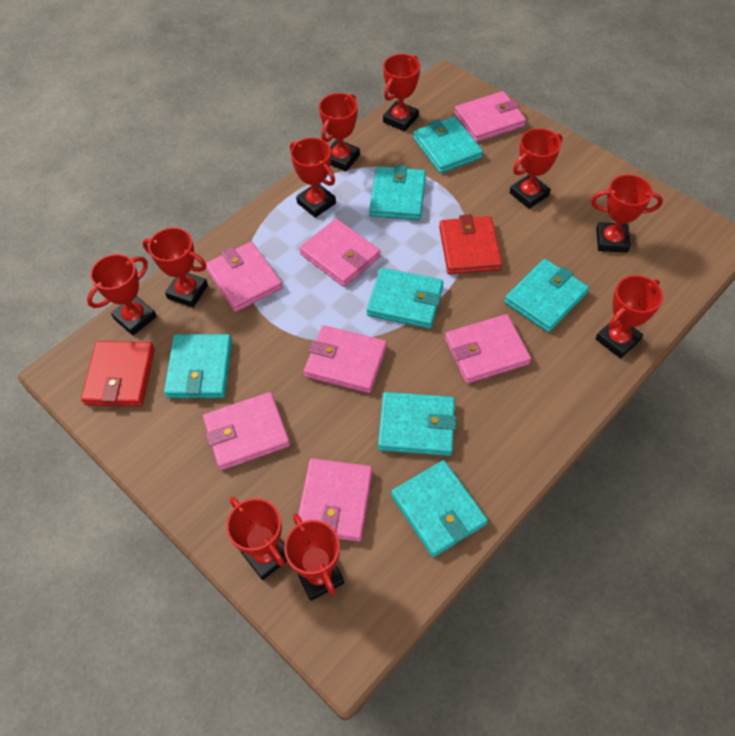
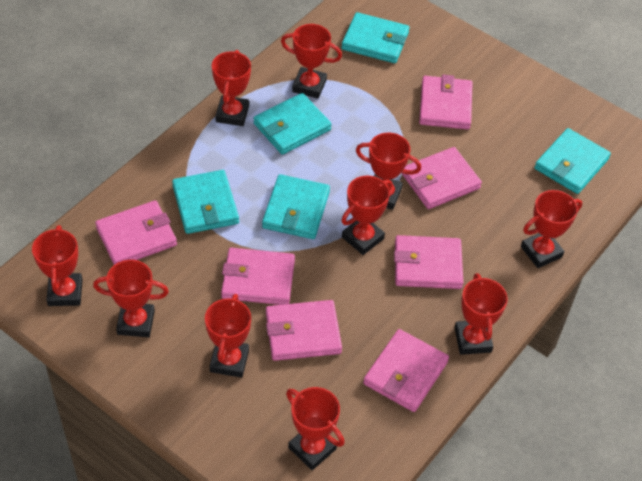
red wallet: [81,341,155,406] [439,215,502,274] = 2 -> none = 0
turquoise wallet: [164,334,232,398] [367,268,443,329] [369,165,426,220] [378,392,457,456] [391,460,488,557] [413,116,483,173] [504,259,589,332] = 7 -> [172,170,239,234] [254,93,332,155] [262,174,330,239] [341,12,409,63] [534,128,611,194] = 5

